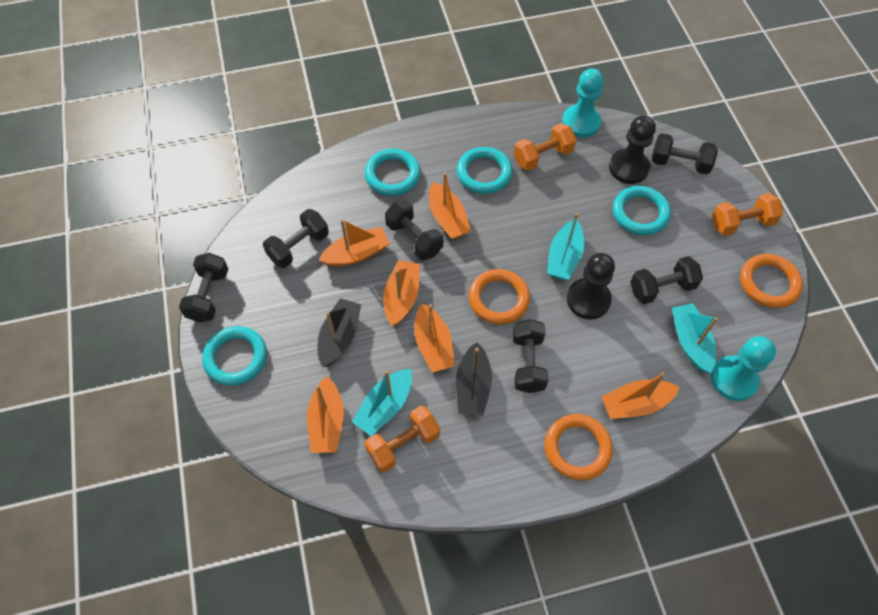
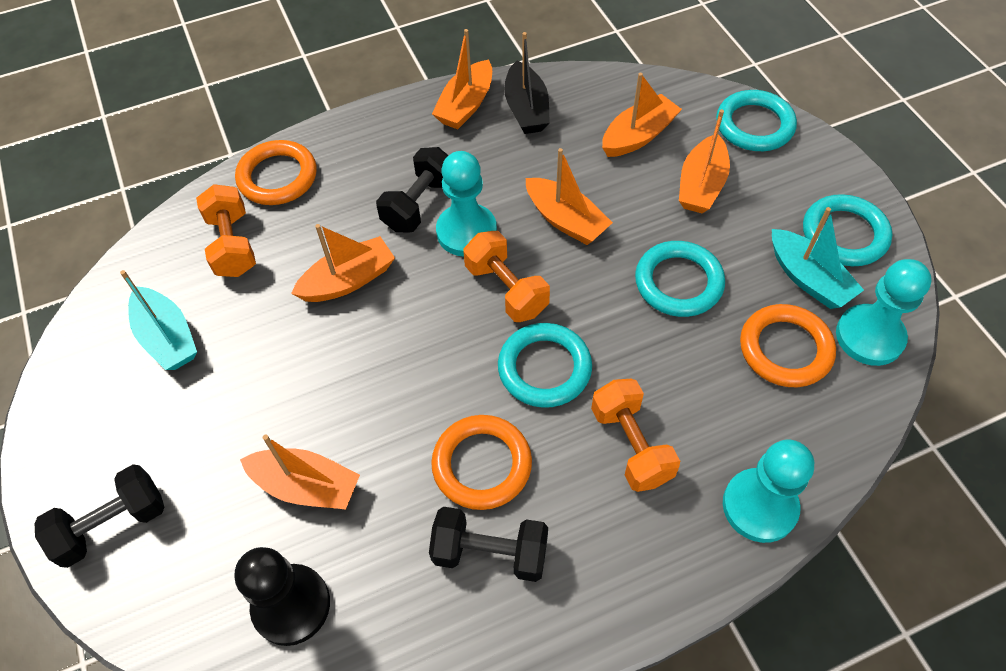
black boat: [318,298,361,367] [456,342,492,416] = 2 -> [504,32,550,134] = 1
black dumbbell: [179,253,228,322] [263,209,329,268] [385,200,443,260] [513,319,548,393] [630,256,703,304] [652,133,718,175] = 6 -> [35,464,165,568] [376,147,449,233] [429,507,548,582] = 3
black pawn: [567,253,615,320] [609,115,656,184] = 2 -> [235,547,330,646] = 1
turquoise boat: [352,369,412,436] [547,213,584,280] [672,303,718,373] = 3 -> [120,270,197,370] [772,207,864,309] = 2
turquoise pawn: [562,68,604,138] [711,336,776,401] = 2 -> [436,151,497,257] [723,439,814,543] [836,259,932,366] = 3

